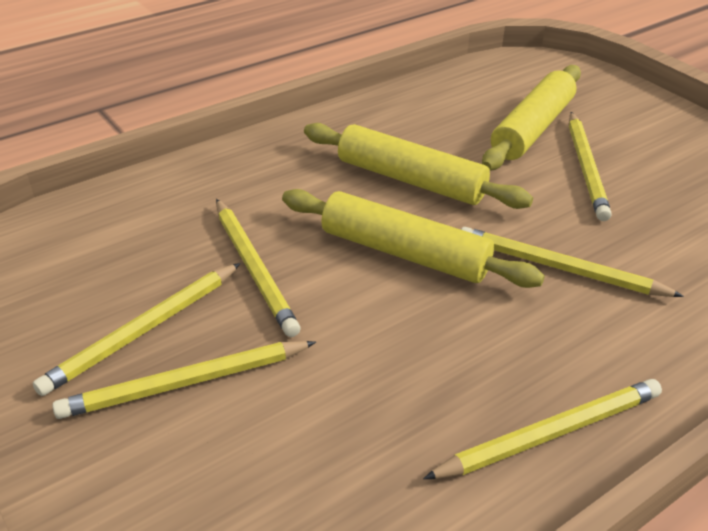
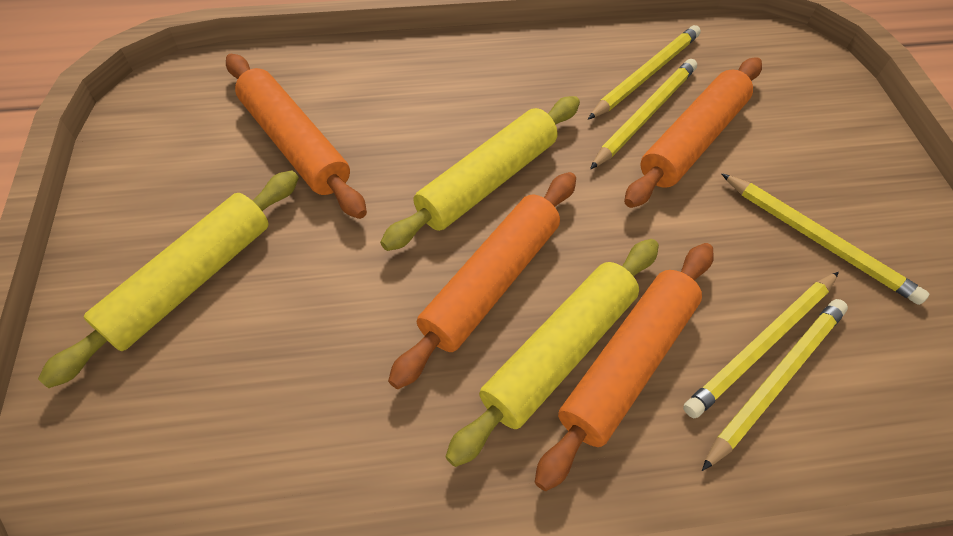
orange rolling pin: none = 0 -> [226,54,367,219] [388,172,576,389] [535,243,714,491] [624,57,762,208] = 4
yellow pencil: [33,263,241,396] [52,341,316,419] [216,199,300,337] [423,379,662,479] [461,227,684,297] [569,112,611,221] = 6 -> [588,25,701,120] [590,59,697,170] [683,272,839,418] [702,299,848,471] [721,173,929,305] = 5

